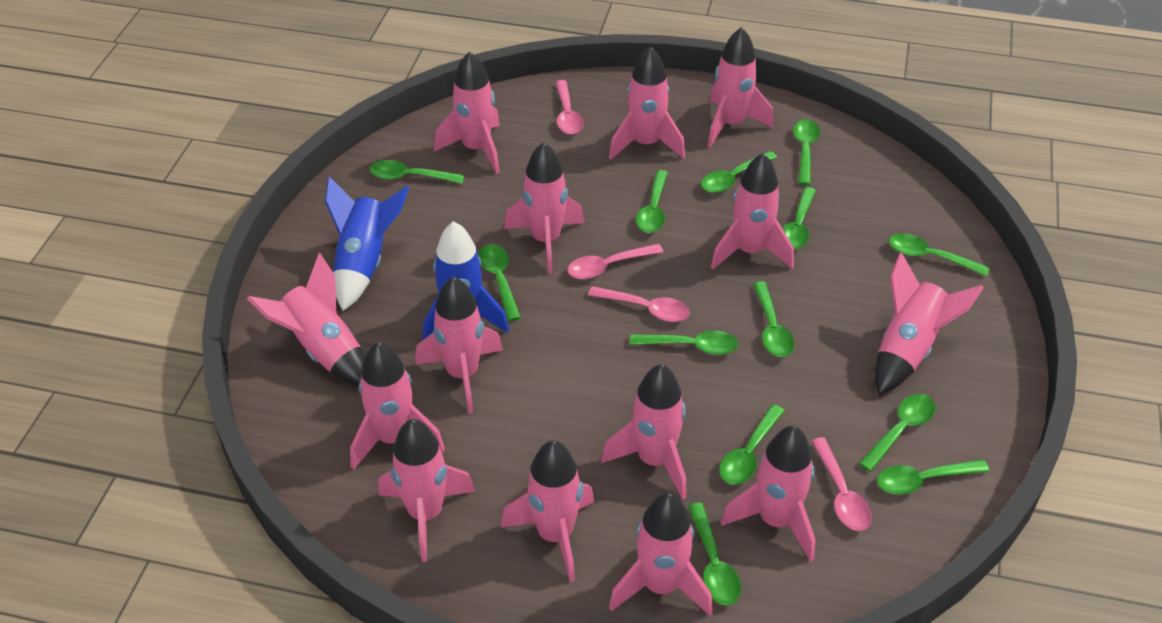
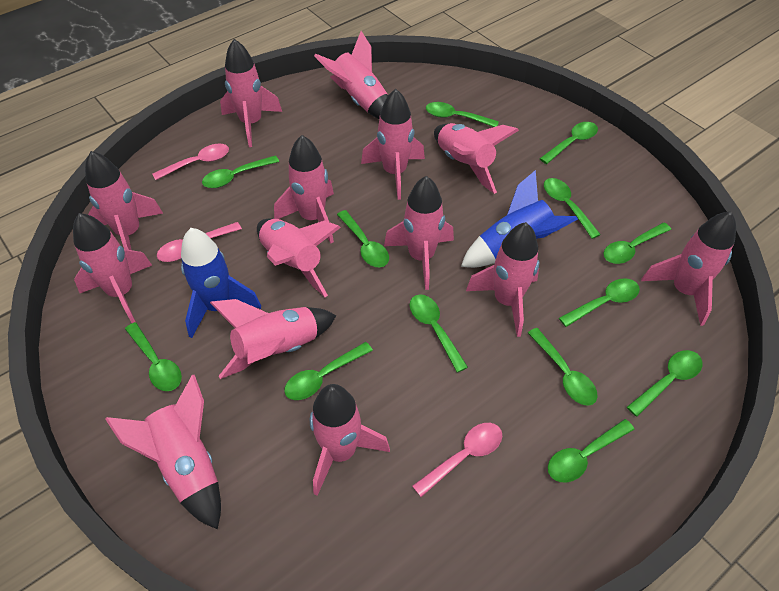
pink spoon: [555,80,584,134] [567,244,663,279] [588,286,690,322] [811,437,872,531] = 4 -> [152,144,229,180] [157,222,242,262] [412,423,502,497] = 3

